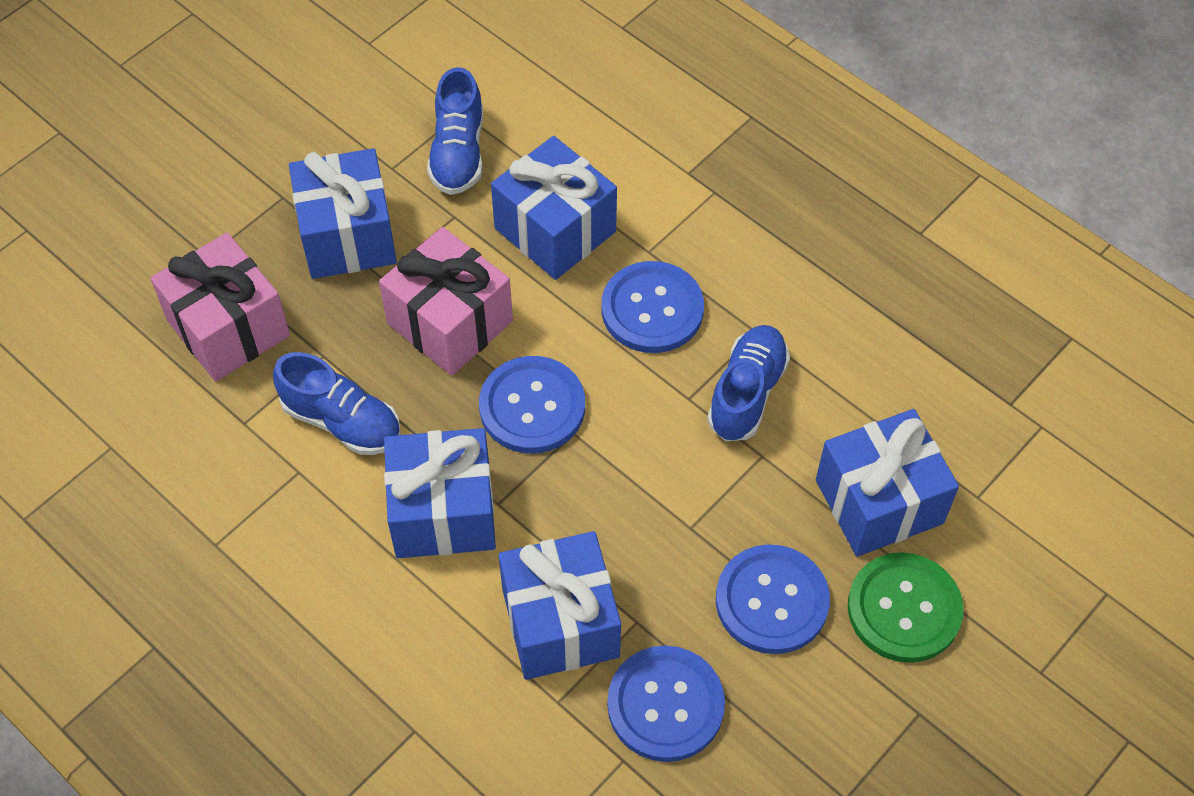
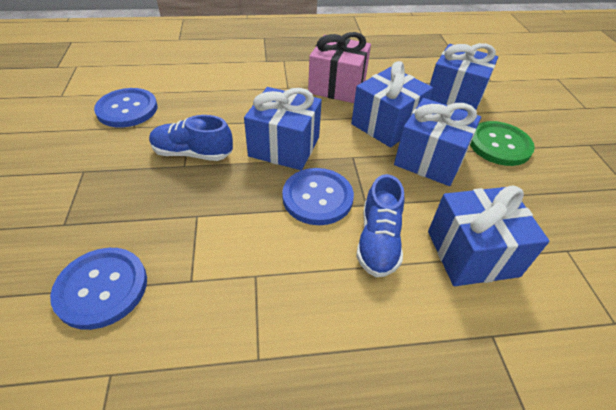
blue button: [479,356,585,453] [601,261,704,353] [607,645,725,762] [716,544,830,654] = 4 -> [50,248,147,330] [94,88,157,128] [282,168,354,225] = 3
blue shoe: [273,352,401,455] [427,67,483,195] [707,325,790,441] = 3 -> [149,115,233,161] [356,174,404,277] = 2
pink gift: [150,233,290,381] [379,227,513,376] = 2 -> [308,32,371,103] = 1

